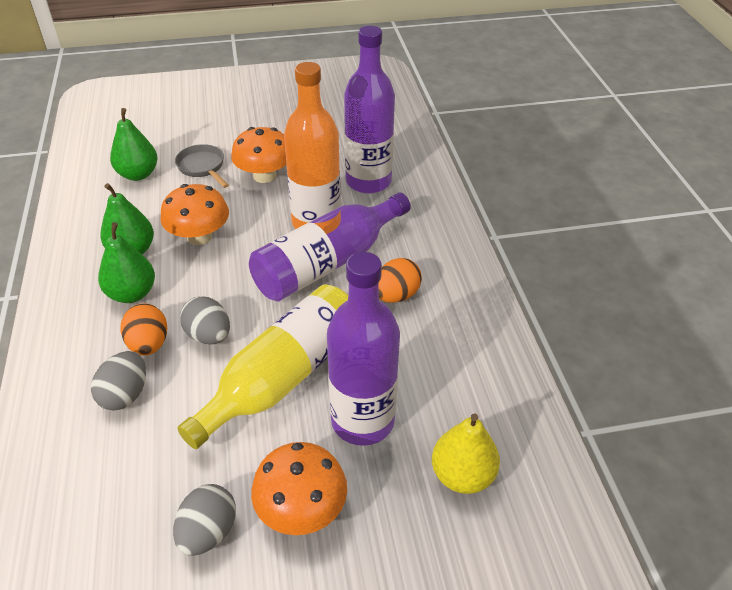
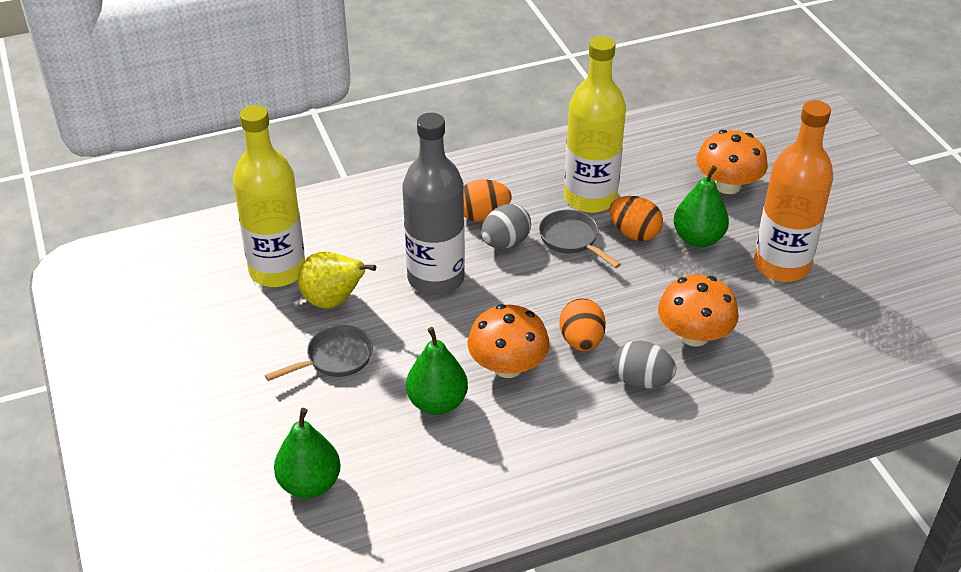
grey bottle: none = 0 -> [402,113,465,295] = 1
grey egg: [91,351,146,411] [173,484,236,556] [180,296,230,344] = 3 -> [481,204,531,249] [613,341,676,389] = 2
grey pan: [175,144,229,188] = 1 -> [265,325,373,381] [539,210,621,268] = 2
orange egg: [121,303,167,356] [379,258,422,303] = 2 -> [463,180,511,221] [559,298,606,351] [610,196,663,241] = 3
purple bottle: [249,193,411,301] [327,252,400,446] [344,26,395,194] = 3 -> none = 0
yellow bottle: [177,285,349,449] = 1 -> [233,105,305,287] [564,36,626,213] = 2

